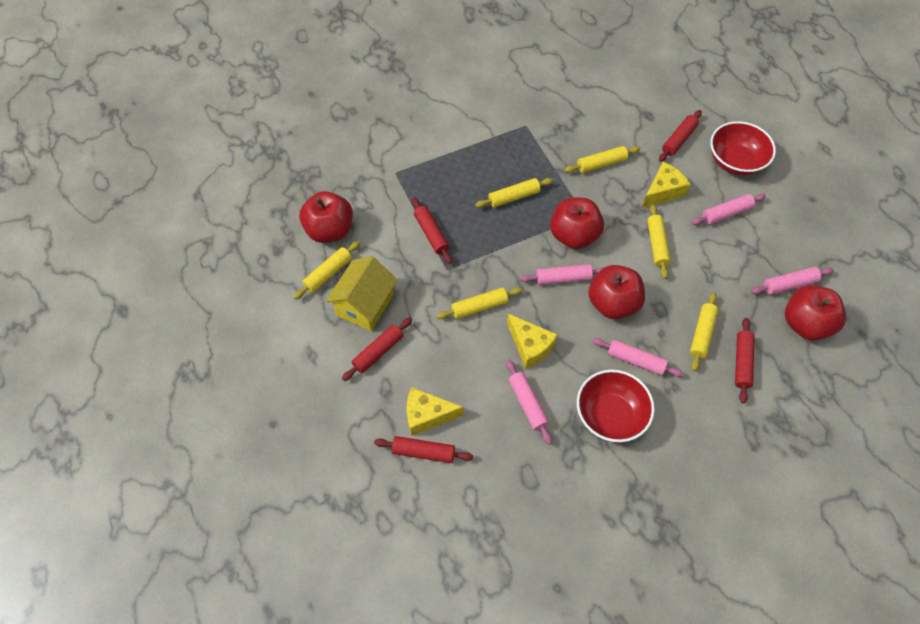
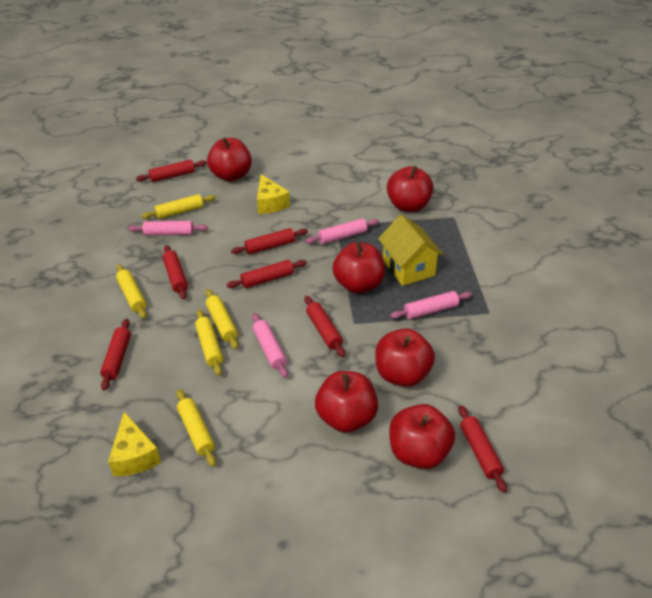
pink rolling pin: [506,360,552,444] [520,264,605,285] [592,338,684,377] [691,194,766,225] [751,267,833,295] = 5 -> [128,221,208,235] [252,313,288,378] [305,218,379,244] [390,291,472,319] = 4
red apple: [299,191,353,243] [550,197,604,249] [588,265,645,319] [785,285,846,341] = 4 -> [207,137,252,181] [315,371,378,433] [332,242,385,293] [375,329,435,387] [387,166,434,212] [389,404,455,469] = 6
red bowl: [577,370,655,442] [710,121,776,176] = 2 -> none = 0
red rolling pin: [342,317,412,381] [374,436,473,463] [412,198,452,264] [659,110,702,162] [735,318,755,403] = 5 -> [100,319,131,391] [136,160,207,182] [163,245,188,299] [227,260,307,288] [231,228,308,254] [305,296,345,357] [458,405,507,493] = 7
yellow cheese: [407,387,463,436] [507,314,558,369] [642,162,691,208] = 3 -> [108,412,161,476] [257,174,290,214] = 2
yellow rolling pin: [293,241,360,300] [436,287,523,319] [475,178,553,208] [565,146,640,173] [647,204,671,279] [690,292,718,371] = 6 -> [116,264,147,319] [141,194,216,219] [176,389,216,467] [195,309,223,376] [206,289,238,349] = 5

